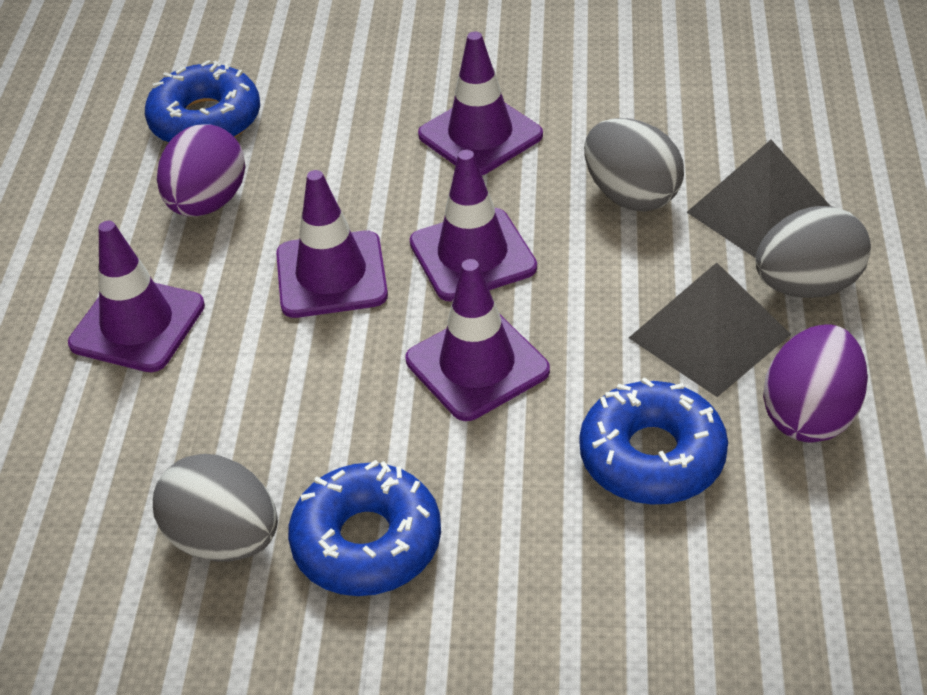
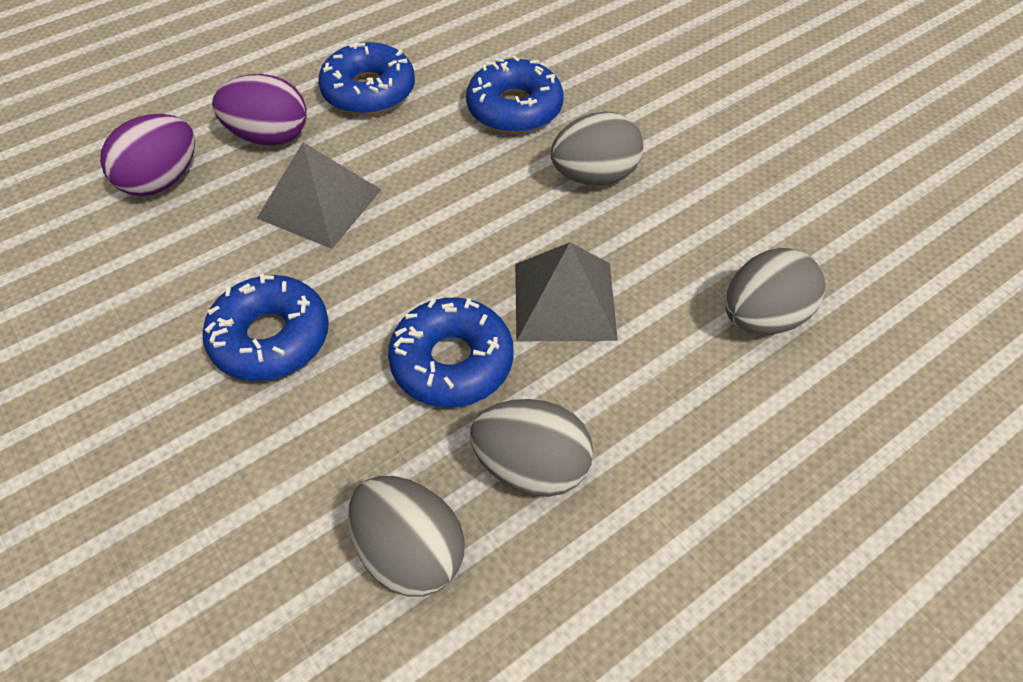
blue donut: [145,60,260,143] [288,460,441,596] [579,377,728,505] = 3 -> [202,273,329,381] [318,42,415,115] [388,298,514,408] [466,56,563,133] = 4
grey egg: [153,454,278,562] [584,118,684,212] [756,206,871,298] = 3 -> [348,476,465,597] [470,399,593,497] [550,111,643,185] [725,248,825,335] = 4
purple traffic cone: [68,221,205,372] [276,170,388,318] [406,259,550,421] [410,150,537,302] [418,31,543,175] = 5 -> none = 0

